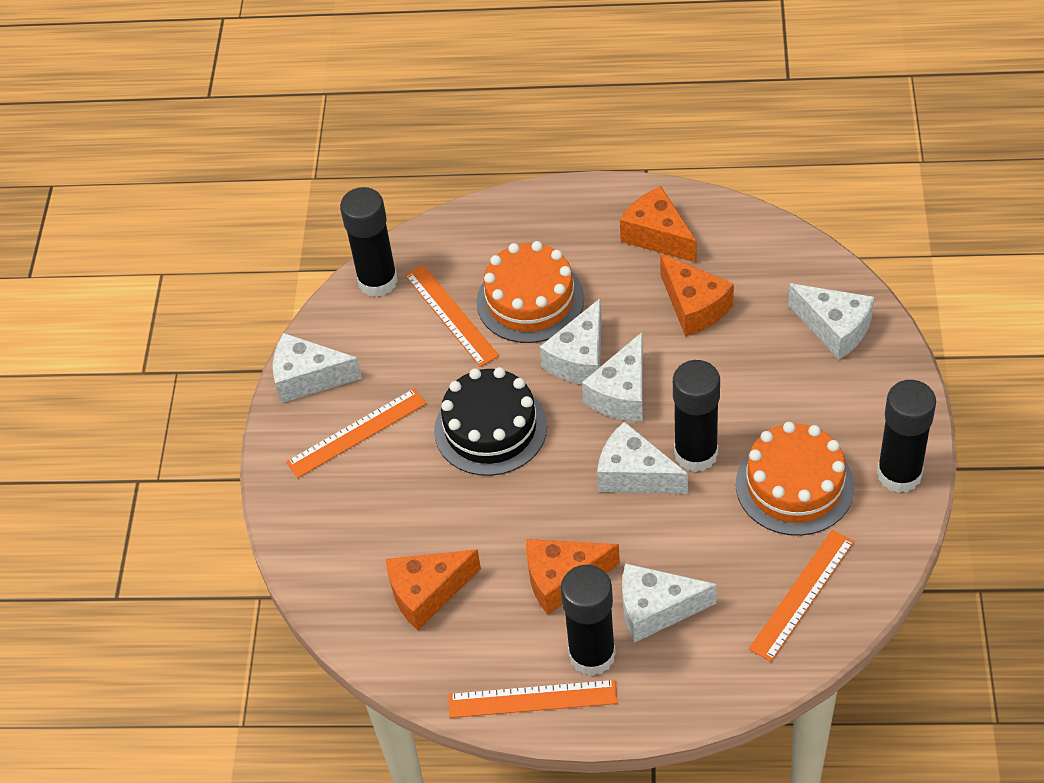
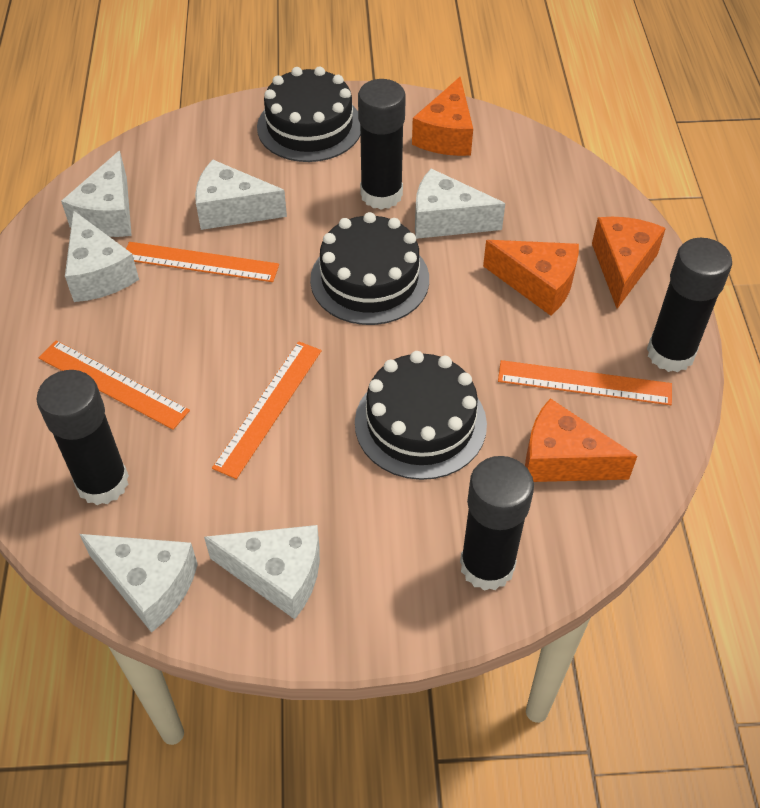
black cake: [434,367,547,476] = 1 -> [257,66,360,162] [310,212,429,325] [355,351,487,480] = 3
orange cake: [476,241,584,343] [736,422,854,536] = 2 -> none = 0

